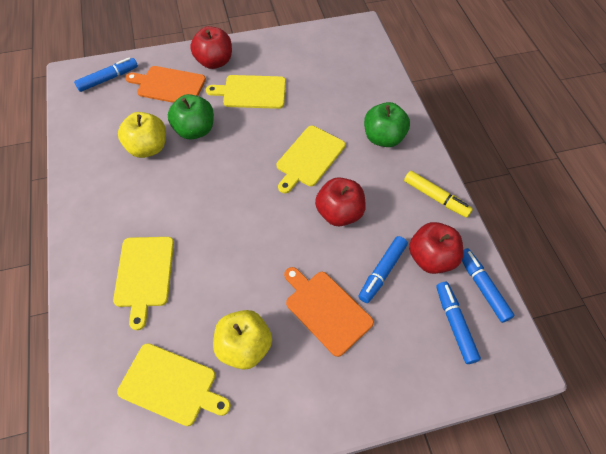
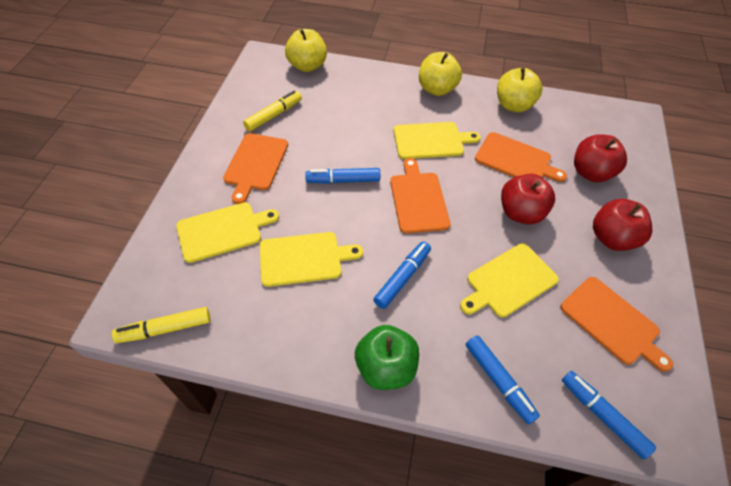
green apple: [168,94,214,139] [364,102,410,147] = 2 -> [355,325,419,390] = 1
orange cutting board: [125,66,206,103] [284,267,374,357] = 2 -> [223,133,288,204] [390,158,451,234] [475,132,567,182] [560,277,673,372] = 4
yellow apple: [118,112,166,158] [213,310,272,370] = 2 -> [285,29,327,72] [419,52,462,96] [497,68,542,112] = 3
yellow marker: [404,171,473,218] = 1 -> [112,307,210,343] [243,90,302,132] = 2

